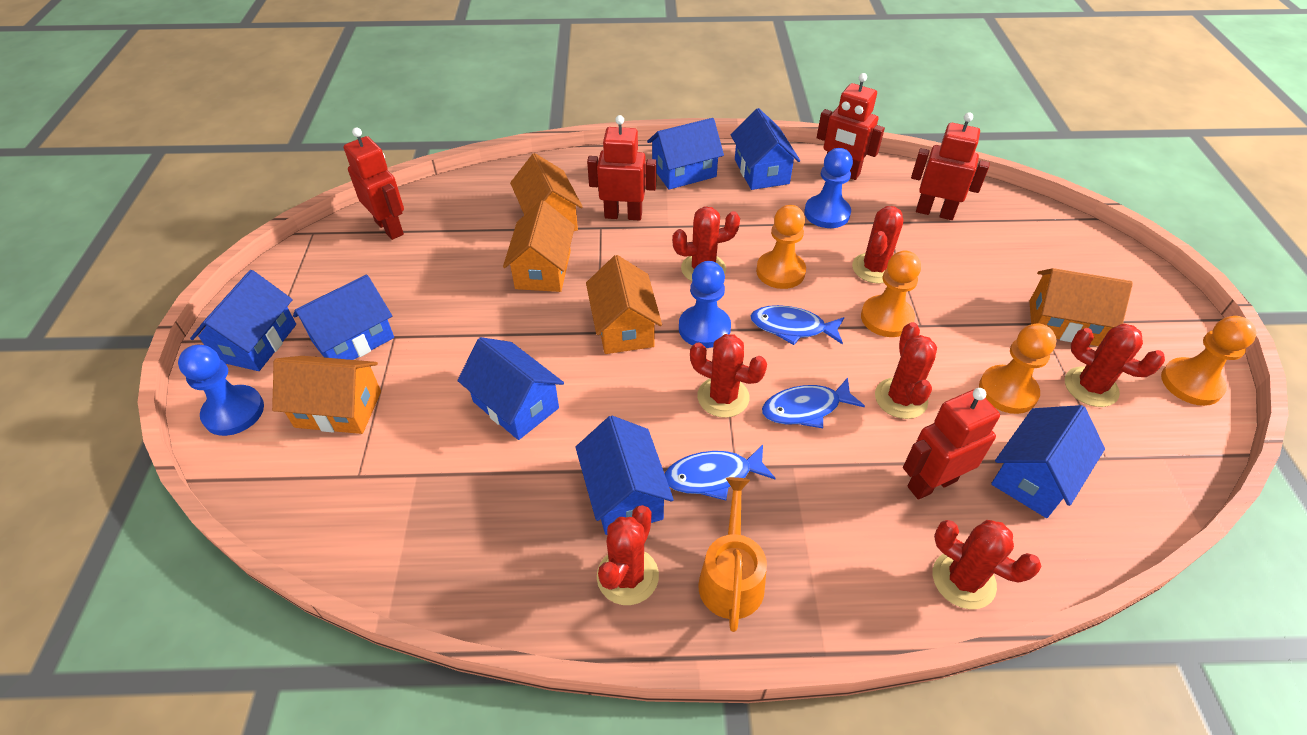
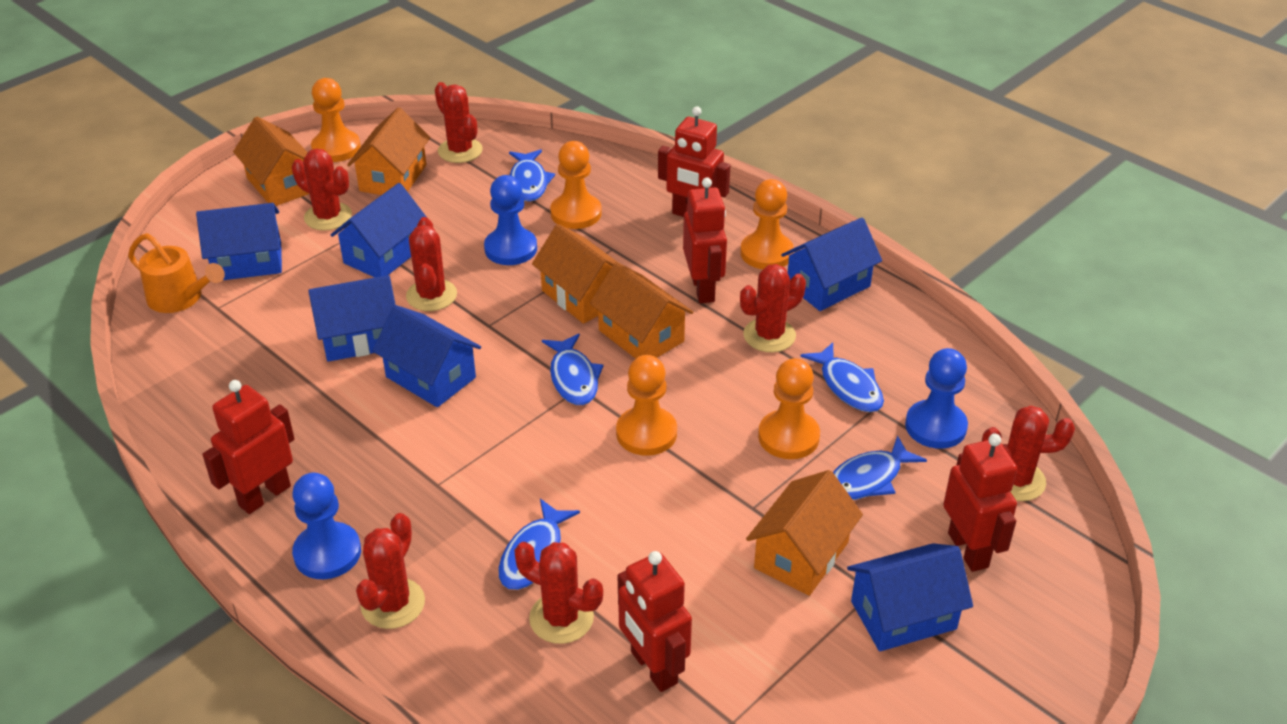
blue fish: [664,445,776,501] [751,305,845,345] [762,377,865,428] = 3 -> [498,499,580,590] [509,149,555,202] [542,334,603,405] [800,342,884,412] [833,435,927,500] = 5
blue house: [190,270,296,371] [293,275,394,360] [457,337,564,440] [575,416,674,535] [647,118,724,190] [731,108,800,190] [991,405,1105,518] = 7 -> [196,203,282,280] [308,275,396,362] [330,183,426,277] [372,305,481,407] [781,218,882,311] [847,543,973,651] = 6
orange pawn: [756,205,806,289] [861,251,921,337] [979,323,1056,414] [1161,316,1257,406] = 4 -> [311,78,361,162] [550,141,602,229] [616,355,677,456] [740,179,794,269] [758,358,820,459] = 5

